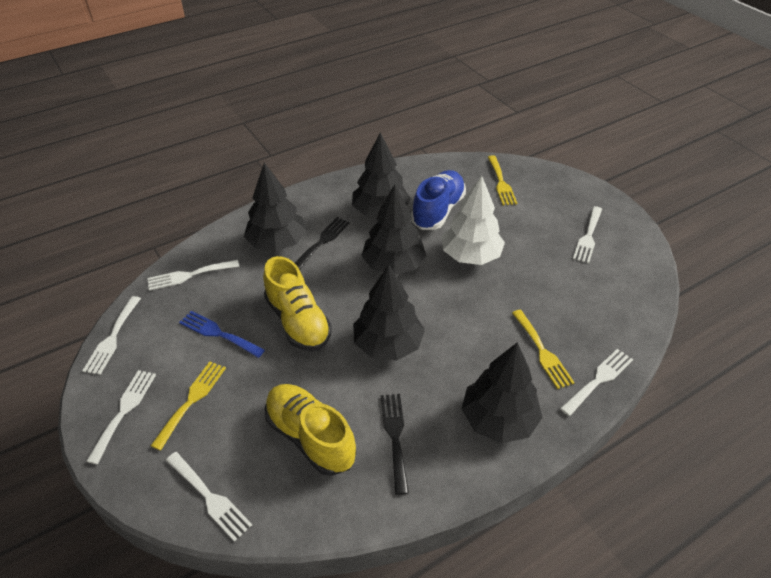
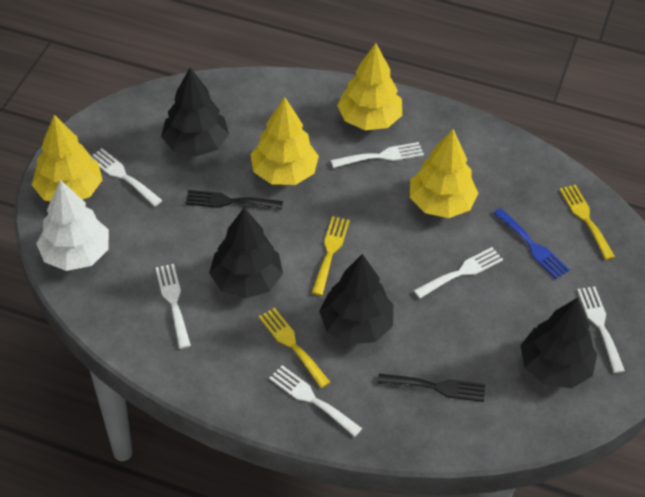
black tree: [244,163,307,251] [352,133,411,217] [353,264,425,360] [361,184,426,275] [462,342,543,443] = 5 -> [161,68,229,157] [209,208,283,299] [319,254,393,345] [520,298,597,388] = 4
blue shoe: [411,170,466,230] = 1 -> none = 0
yellow shoe: [263,256,332,351] [265,384,356,476] = 2 -> none = 0
yellow tree: none = 0 -> [32,115,102,202] [250,97,319,185] [337,43,402,130] [410,129,479,218] = 4

